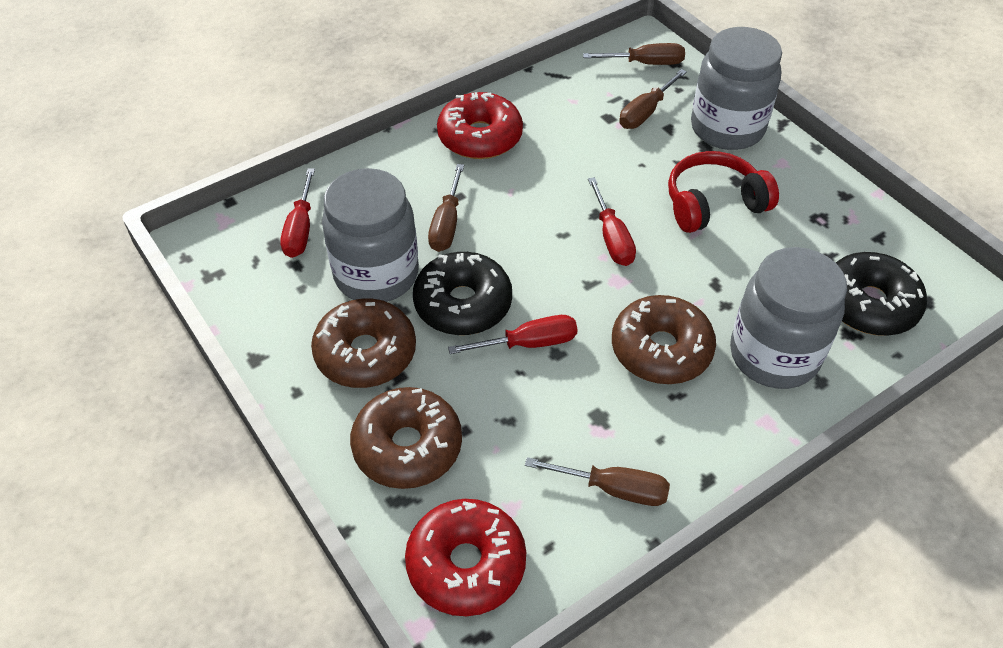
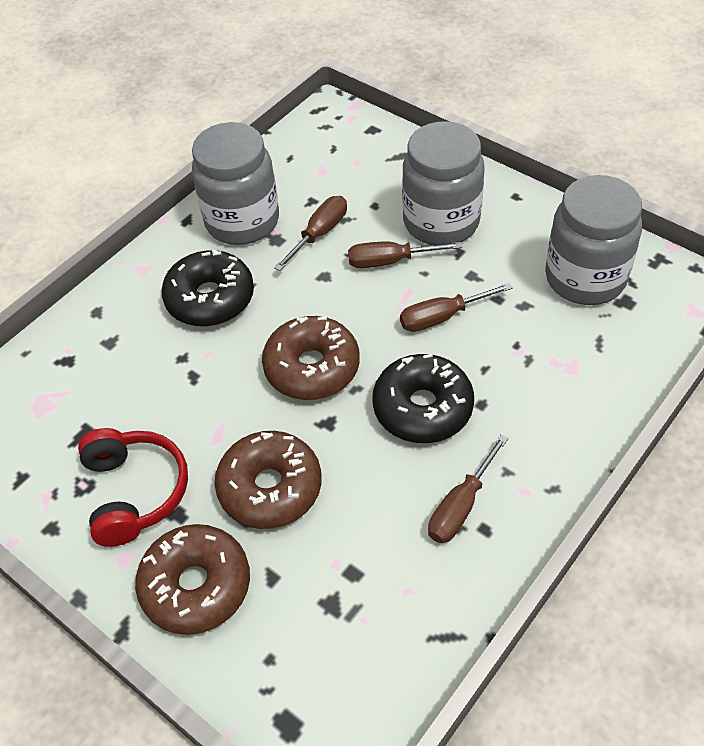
red donut: [405,499,526,616] [437,92,523,159] = 2 -> none = 0
red screwdriver: [280,168,315,258] [448,315,578,354] [588,177,636,266] = 3 -> none = 0

